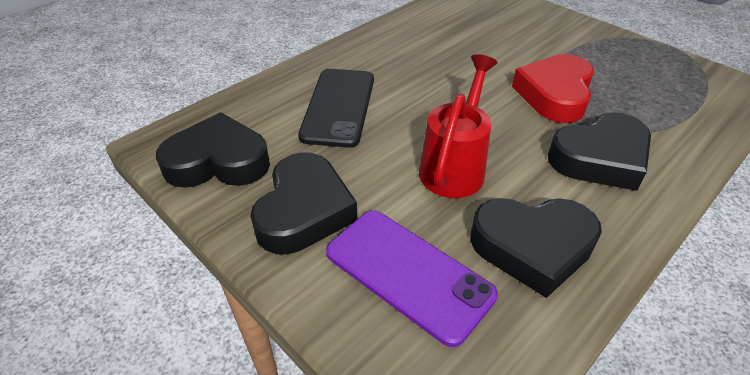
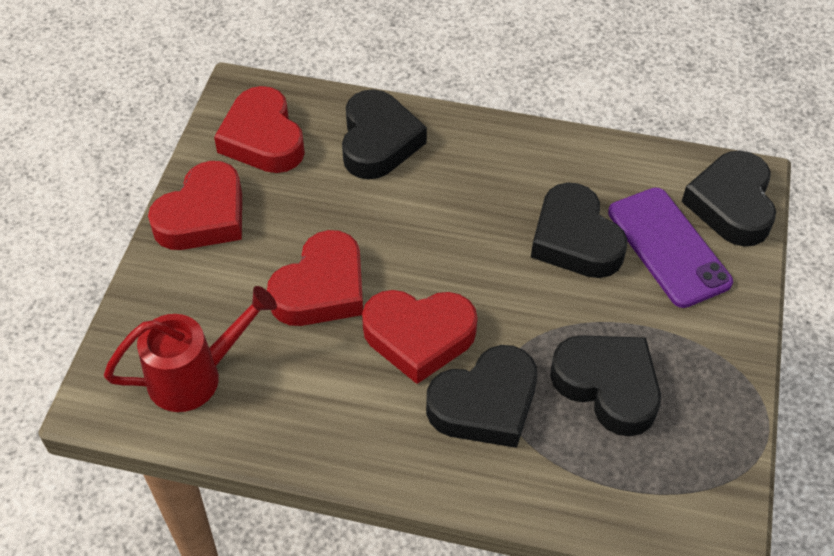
black heart: [156,113,270,188] [250,152,357,254] [470,198,602,298] [548,112,651,191] = 4 -> [342,89,427,179] [426,345,537,448] [531,183,627,278] [550,335,661,436] [682,151,776,246] = 5
black phone: [298,69,374,148] = 1 -> none = 0
red heart: [512,54,594,123] = 1 -> [148,161,242,250] [214,86,305,173] [267,230,363,326] [362,290,478,384] = 4

